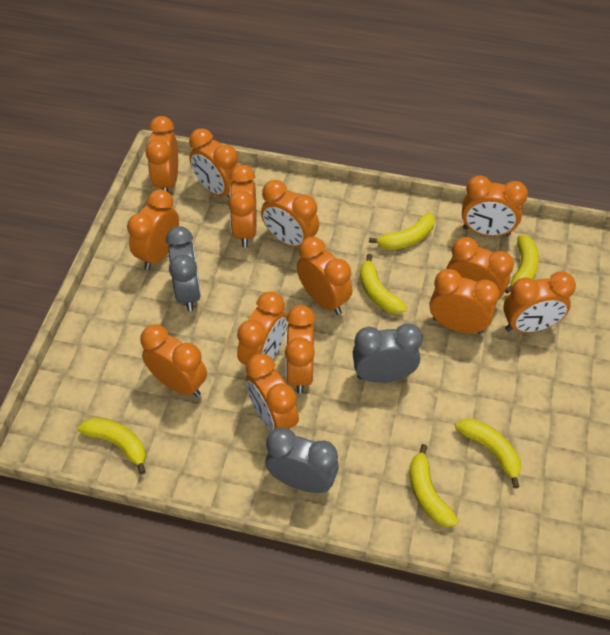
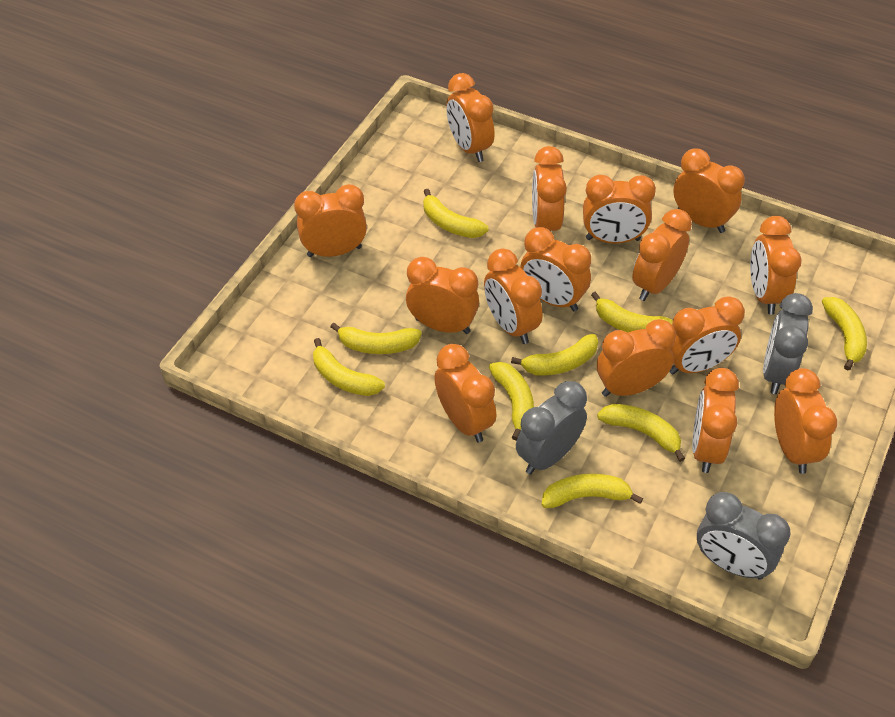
orange clock: [127,189,179,270] [140,324,207,397] [146,116,178,192] [189,128,238,198] [228,165,256,248] [237,291,287,366] [246,354,299,431] [261,180,319,247] [285,305,315,393] [297,237,352,315] [430,269,500,334] [446,237,514,300] [462,176,528,236] [503,272,576,333] = 14 -> [294,184,367,257] [406,257,479,334] [434,344,496,443] [446,73,494,162] [484,249,542,344] [520,227,591,311] [532,146,567,231] [583,175,656,244] [597,319,676,397] [632,209,692,301] [669,296,745,375] [673,148,745,233] [692,368,739,473] [750,216,802,314] [774,368,837,474] = 15
yellow banana: [78,418,146,474] [360,254,407,314] [369,213,435,250] [410,444,458,527] [455,419,521,488] [505,235,539,294] = 6 -> [313,338,385,396] [330,322,422,354] [423,189,488,238] [489,362,534,441] [511,334,598,376] [541,474,643,508] [591,292,673,333] [597,404,686,462] [822,297,867,370] = 9

